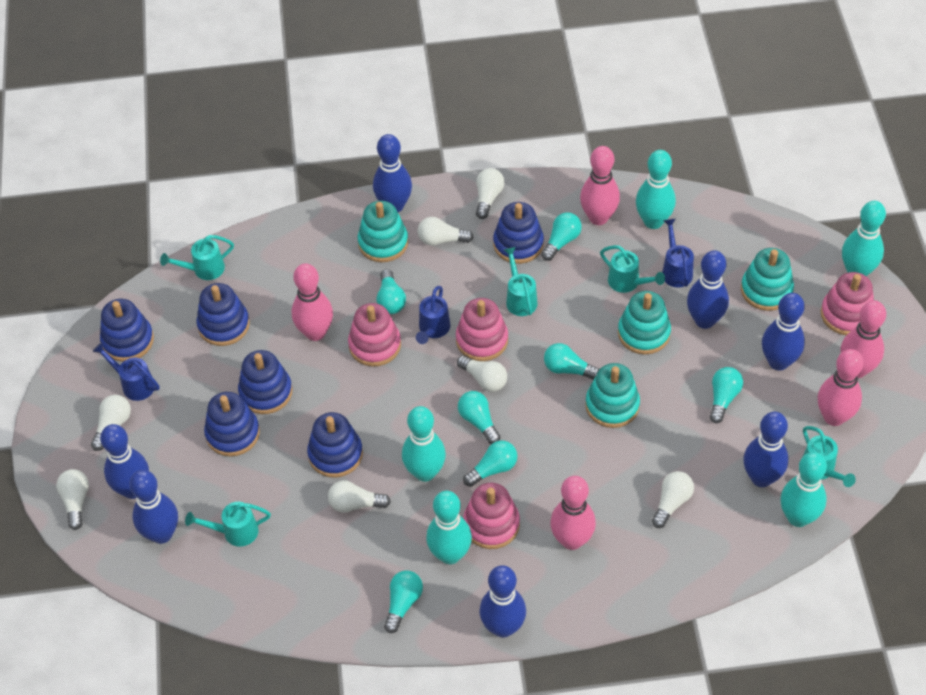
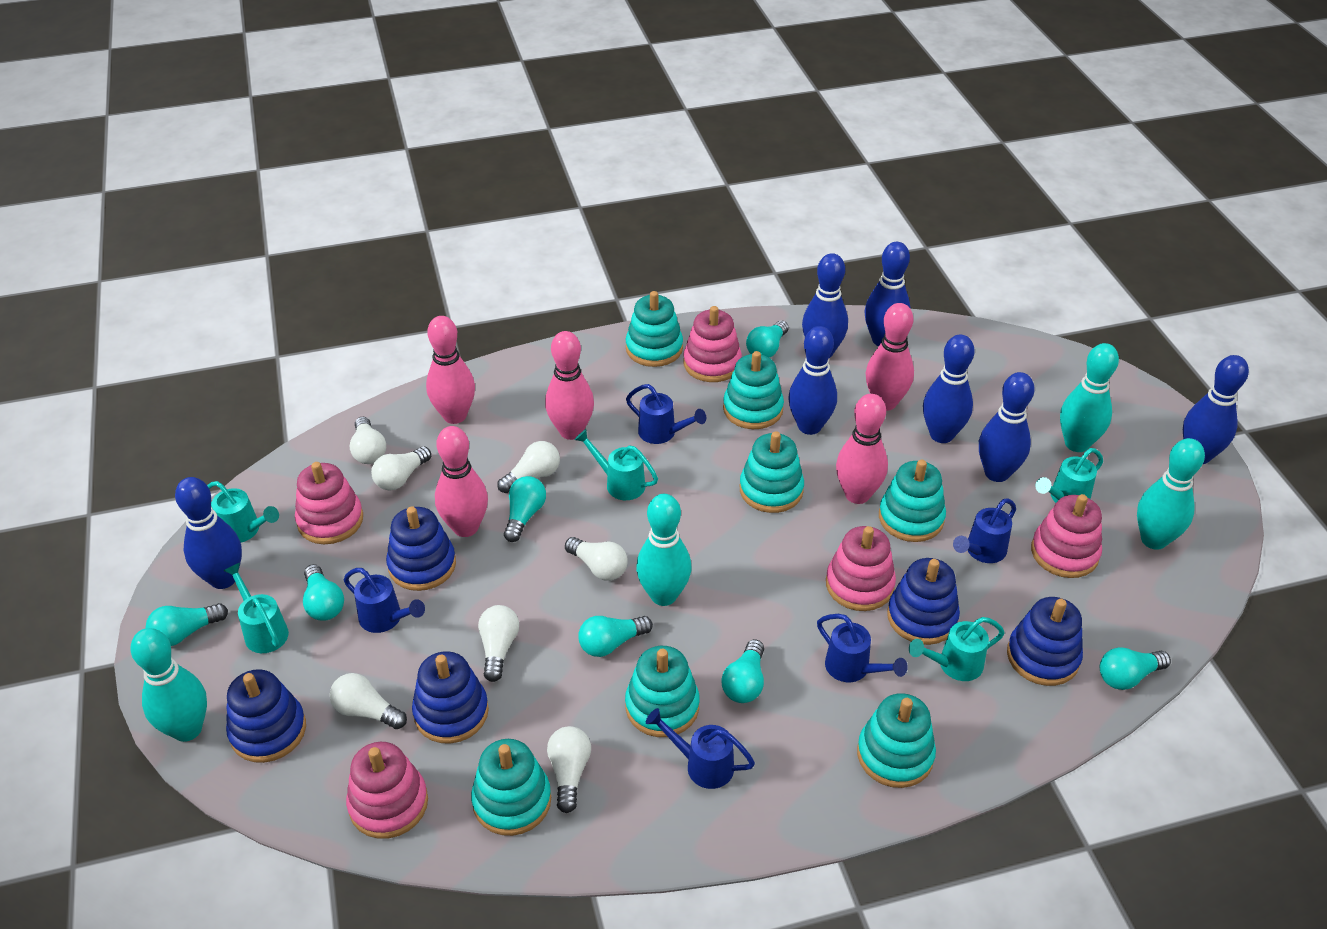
blue stacking toy: [100,299,154,362] [196,283,250,346] [204,392,260,457] [238,350,292,414] [307,412,363,478] [493,202,544,264] = 6 -> [226,669,306,763] [386,507,456,591] [412,651,489,744] [887,558,960,645] [1007,597,1083,686] = 5
blue watering can: [92,342,159,401] [416,286,451,344] [662,219,694,288] = 3 -> [344,568,425,633] [626,384,706,444] [646,708,755,789] [817,614,908,682] [953,498,1016,563] = 5
pink stacking toy: [348,303,401,367] [456,298,508,361] [463,483,520,549] [821,272,874,335] = 4 -> [295,462,363,544] [346,742,428,839] [683,306,742,382] [826,526,896,611] [1031,494,1102,578] = 5
turquoise bowling pin: [402,406,446,482] [426,491,472,564] [636,150,676,229] [780,452,827,527] [842,201,886,276] = 5 -> [130,628,207,742] [636,494,691,606] [1060,343,1119,452] [1137,438,1205,550] = 4
turquoise stacking toy: [358,201,408,262] [585,363,640,428] [618,291,671,354] [741,248,794,311] = 4 -> [471,739,551,836] [625,646,700,737] [626,291,683,367] [723,351,784,429] [740,431,804,513] [857,693,936,788] [879,460,946,542] = 7

